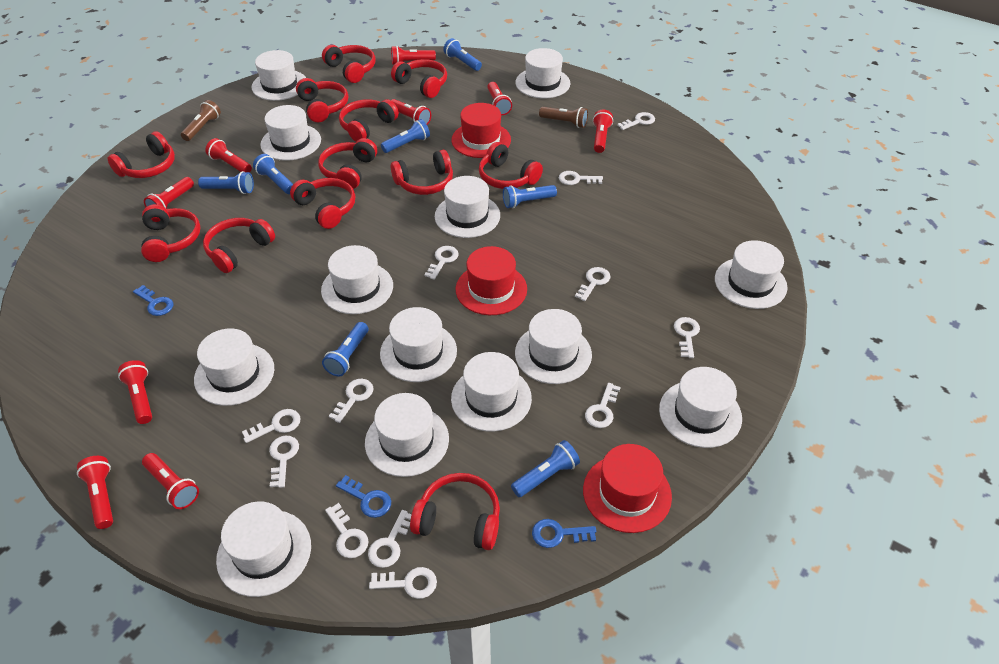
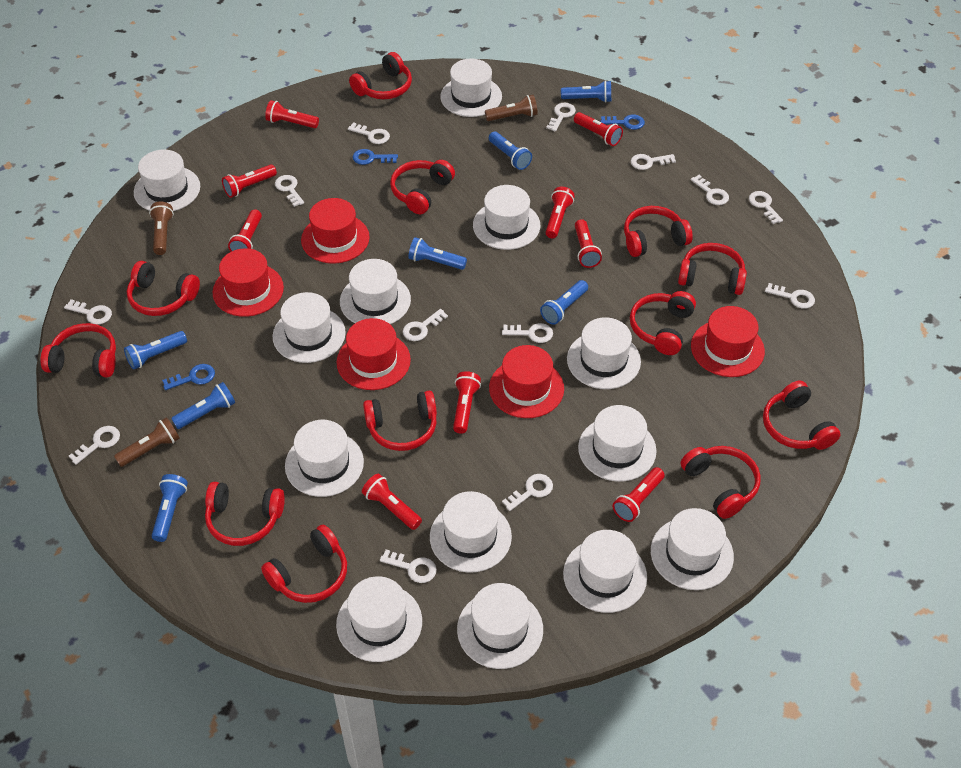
brown flashlight: [181,100,221,141] [539,107,588,128] = 2 -> [114,417,180,467] [149,202,174,255] [485,95,538,121] = 3
red hat: [452,103,511,158] [456,246,527,315] [583,444,672,533] = 3 -> [213,248,284,317] [301,198,370,264] [336,318,411,390] [489,345,564,418] [691,306,765,377] = 5
white key: [242,409,301,443] [269,436,299,488] [325,503,369,558] [329,379,374,423] [368,510,412,568] [369,567,437,599] [424,246,459,280] [559,171,603,185] [575,267,610,301] [585,383,620,428] [617,112,655,130] [674,317,700,358] = 12 -> [64,299,112,325] [69,426,120,465] [275,175,304,207] [348,122,390,144] [380,549,437,583] [403,309,448,341] [502,323,553,343] [502,474,553,511] [546,103,576,131] [631,154,676,170] [691,175,729,205] [749,191,783,224] [765,283,815,309] = 13

